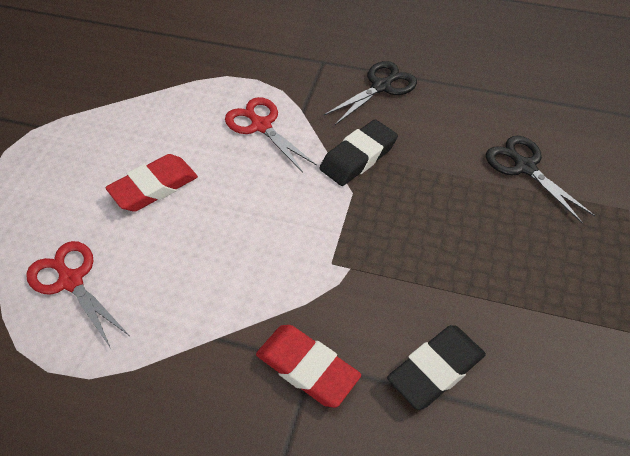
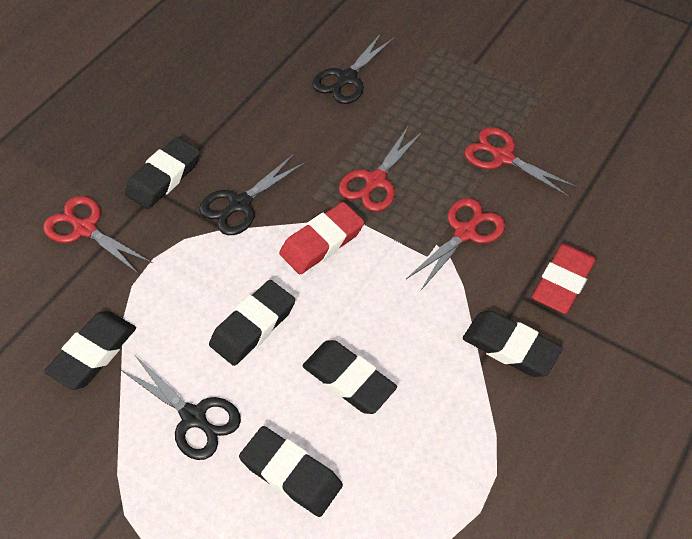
black eraser: [319,119,398,186] [387,325,486,410] = 2 -> [44,311,136,390] [125,137,200,209] [209,280,295,366] [239,426,343,517] [302,340,397,414] [463,311,563,377] = 6
black scissors: [323,61,417,125] [486,136,595,224] = 2 -> [120,356,241,460] [199,154,305,235] [312,33,394,104] = 3
red scissors: [26,241,130,347] [225,97,317,172] = 2 -> [43,196,152,274] [338,127,423,212] [406,198,506,290] [464,127,578,198] = 4

